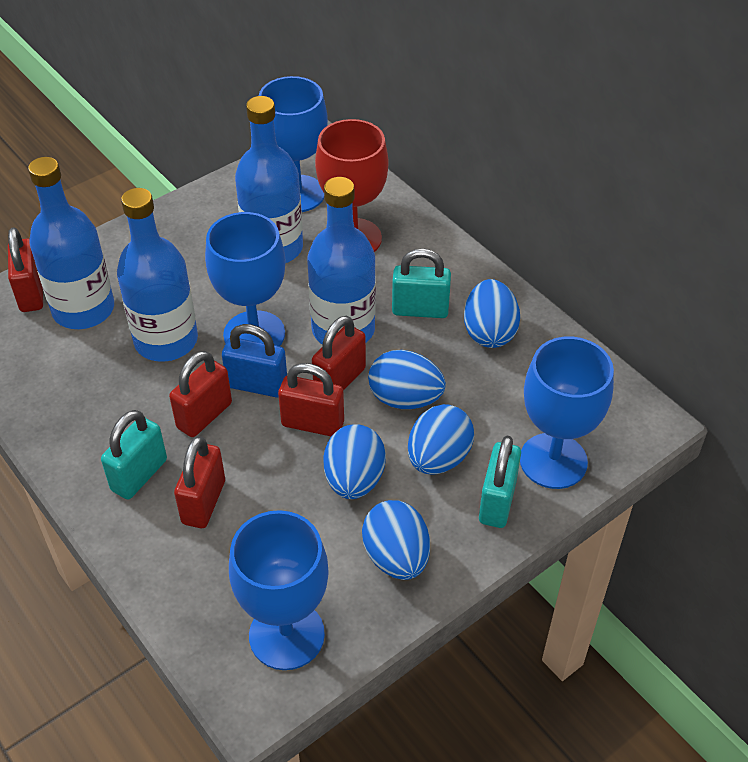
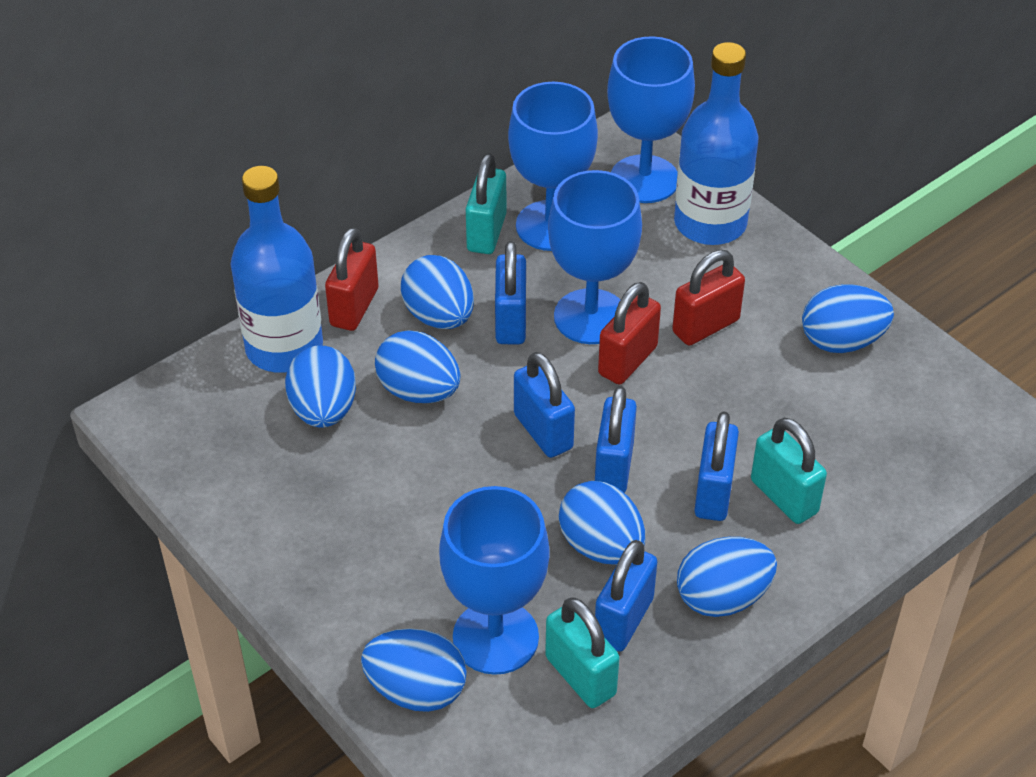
blue bottle: [28,157,114,329] [117,188,198,362] [235,96,303,263] [307,177,376,344] = 4 -> [231,166,323,373] [674,42,759,245] = 2
blue egg: [323,424,386,499] [362,500,430,580] [368,350,446,409] [408,404,474,475] [464,279,520,348] = 5 -> [285,346,356,428] [361,628,467,712] [375,331,461,403] [401,255,474,329] [559,481,645,565] [677,537,777,617] [802,284,894,353] = 7
blue padlock: [222,324,287,398] = 1 -> [495,241,526,344] [514,352,575,458] [595,386,637,493] [595,540,657,652] [694,412,739,521] = 5
red goblet: [315,119,388,252] = 1 -> none = 0
red padlock: [8,227,43,312] [169,351,232,437] [174,436,225,528] [278,363,344,436] [312,316,366,390] = 5 -> [325,227,379,331] [598,282,661,385] [672,250,745,346] = 3

